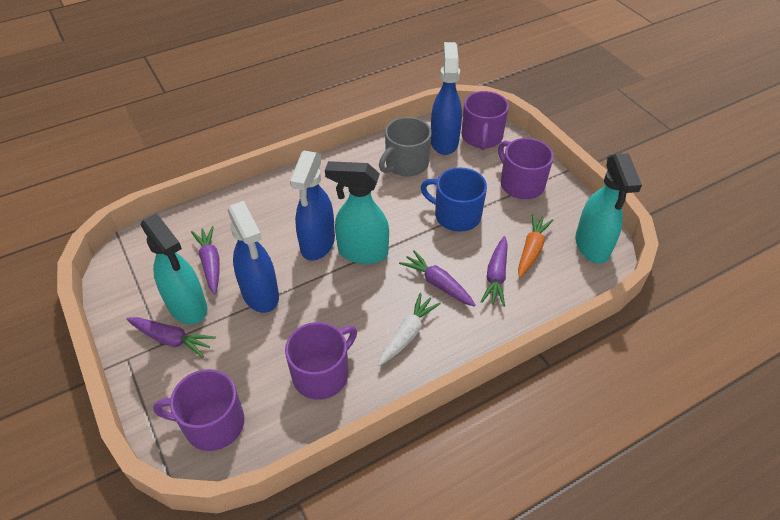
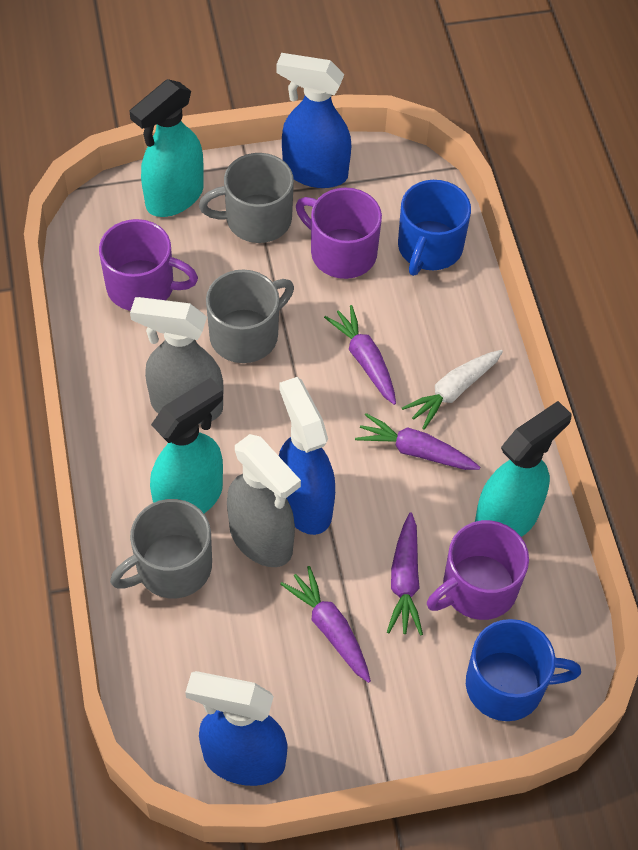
blue mug: [421,168,487,232] = 1 -> [398,180,471,276] [466,619,581,721] = 2
grey mug: [379,117,432,177] = 1 -> [110,499,212,598] [199,153,294,243] [206,269,294,363] = 3
grey spray bottle: none = 0 -> [130,297,224,424] [227,434,301,567] = 2
orange carrot: [518,214,554,278] = 1 -> none = 0
purple mug: [153,369,245,451] [285,322,357,400] [462,91,509,150] [498,138,554,199] = 4 -> [99,219,198,311] [296,188,382,279] [427,520,529,620] = 3

